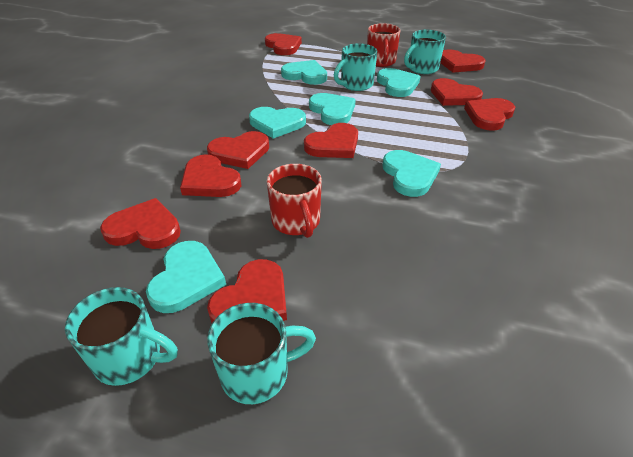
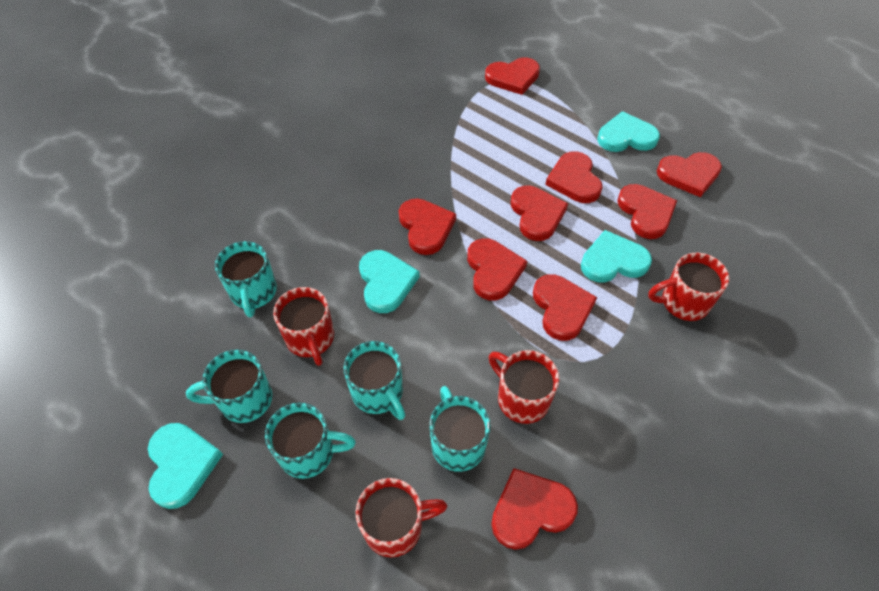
red mug: [267,164,322,238] [367,23,400,67] = 2 -> [273,287,334,366] [356,478,447,557] [488,350,560,424] [648,253,730,321] = 4
turquoise heart: [146,241,226,313] [249,107,306,139] [281,60,327,85] [309,93,356,125] [377,68,420,97] [382,150,441,197] = 6 -> [148,423,223,509] [359,250,420,313] [581,230,652,283] [598,111,660,152] = 4
turquoise mug: [65,287,178,386] [207,303,316,404] [334,43,377,91] [404,30,446,74] = 4 -> [186,350,272,423] [215,241,277,318] [265,403,356,479] [343,341,405,420] [430,386,491,472] = 5

